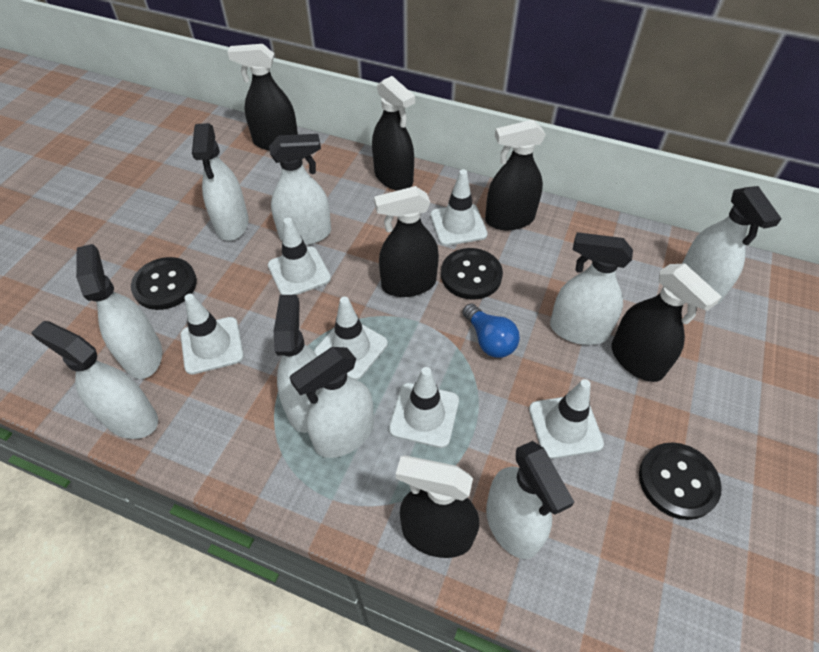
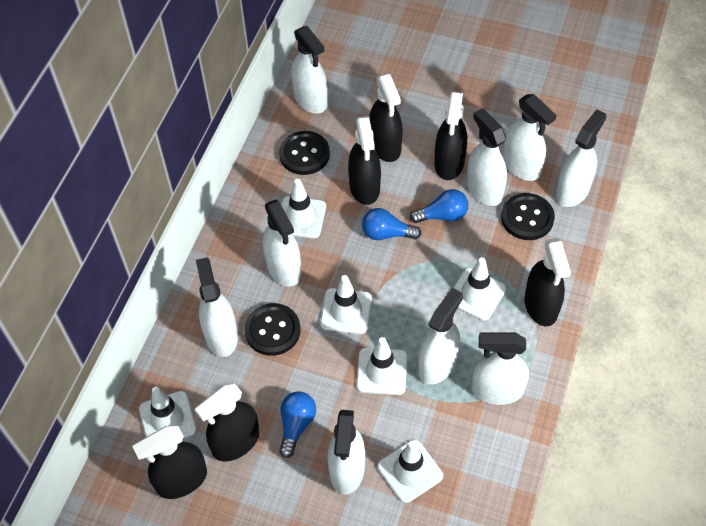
blue light bulb: [462,303,520,358] = 1 -> [279,391,316,458] [362,208,421,240] [410,189,468,223] = 3

